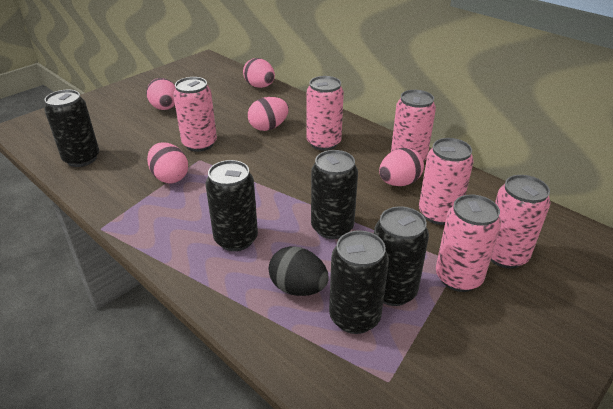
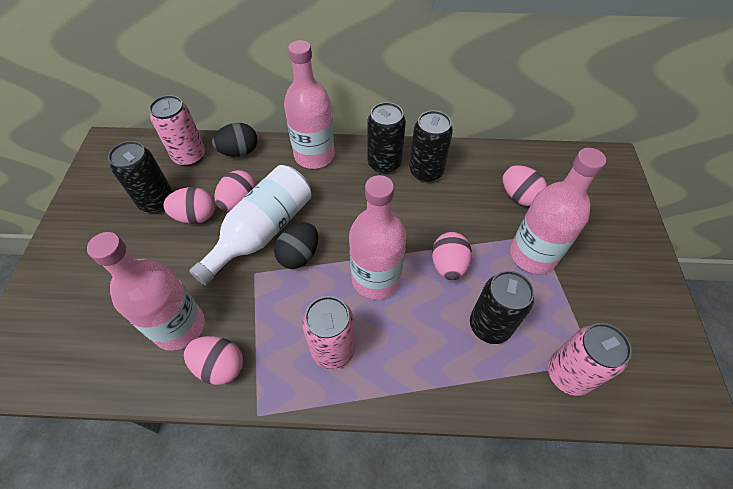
black can: [44,90,99,167] [206,160,258,251] [311,150,358,239] [329,230,389,334] [374,207,429,306] = 5 -> [108,141,173,213] [367,102,406,174] [409,111,453,182] [470,271,534,344] = 4
black egg: [269,246,329,296] = 1 -> [212,123,258,157] [274,222,318,269] = 2
pink bottle: none = 0 -> [87,232,205,351] [284,40,335,169] [349,175,406,300] [510,148,606,274] = 4
pink can: [173,77,217,152] [306,76,344,151] [391,90,436,161] [419,138,474,225] [436,194,501,292] [490,175,551,269] = 6 -> [149,95,205,167] [302,296,355,369] [548,323,632,396] = 3
white bottle: none = 0 -> [189,165,311,285] = 1

